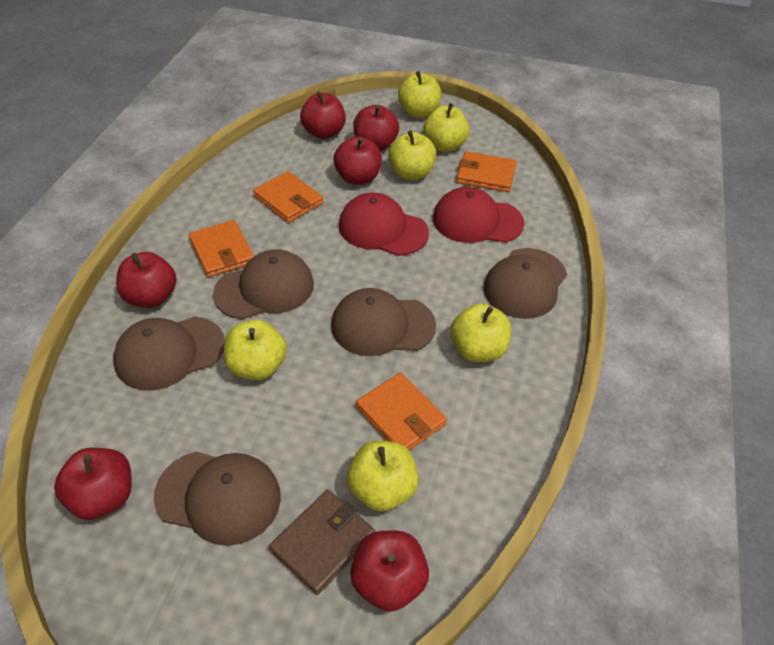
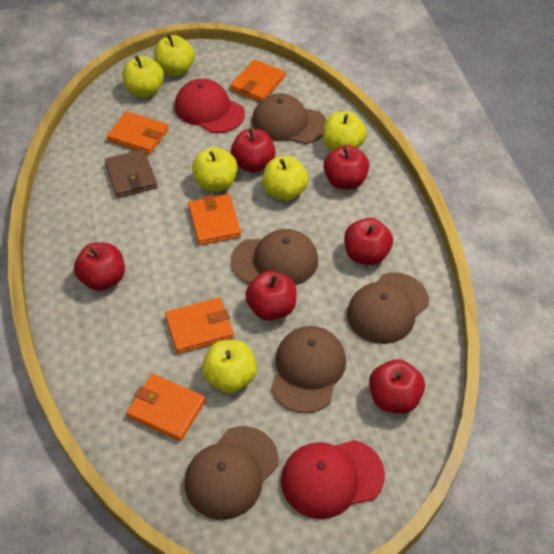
orange wallet: [189,220,255,277] [253,171,323,223] [356,372,447,450] [456,151,517,192] = 4 -> [107,111,169,154] [126,374,206,441] [165,297,234,354] [188,194,241,245] [230,59,286,102] = 5

